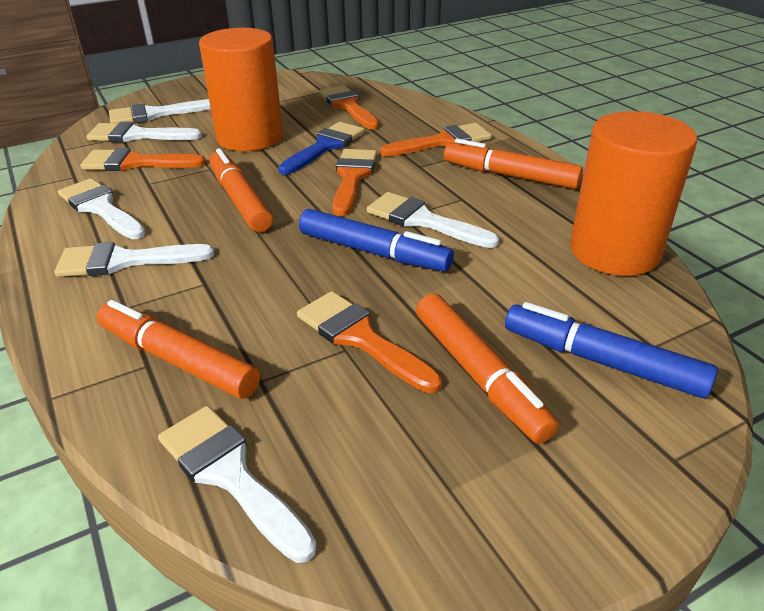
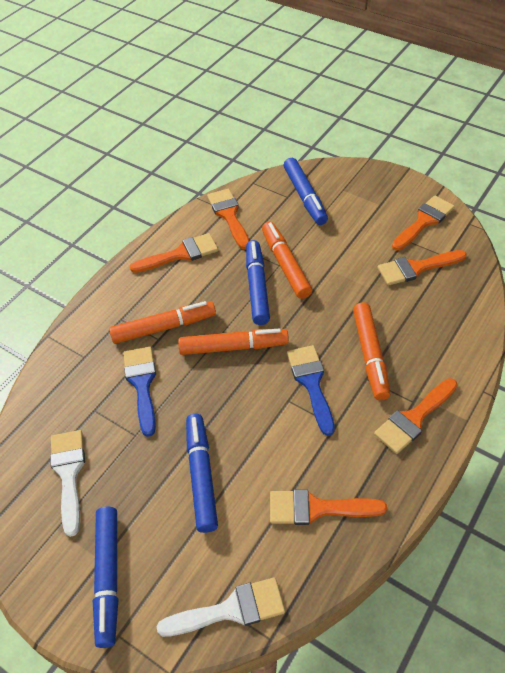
blue brush: [278,122,365,175] = 1 -> [123,347,156,437] [287,345,335,436] = 2
blue marker: [299,209,454,271] [505,302,718,399] = 2 -> [93,507,118,648] [186,414,218,533] [246,240,270,325] [284,158,328,225] = 4
orange brush: [80,148,206,171] [297,291,442,393] [319,85,379,129] [333,149,377,216] [380,123,492,156] = 5 -> [130,233,218,273] [207,189,249,250] [270,489,387,525] [374,378,458,454] [378,250,467,286] [392,195,455,251] = 6
orange cylinder: [199,28,283,151] [570,111,697,276] = 2 -> none = 0
white brush: [55,242,214,277] [58,178,146,239] [86,122,202,142] [109,99,211,123] [158,406,317,563] [367,192,499,248] = 6 -> [50,430,85,537] [157,577,285,637] = 2

